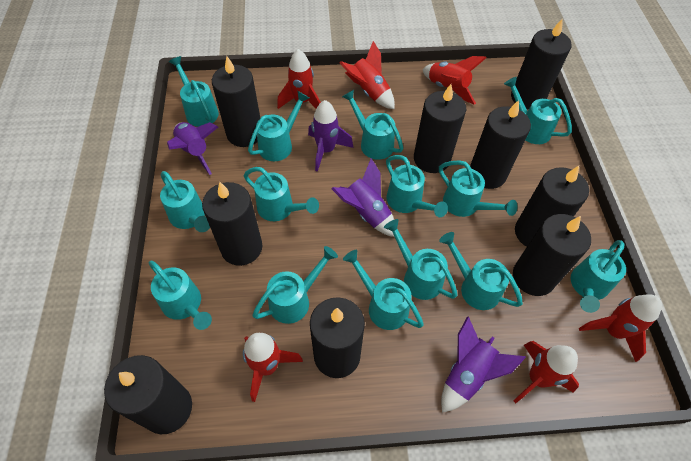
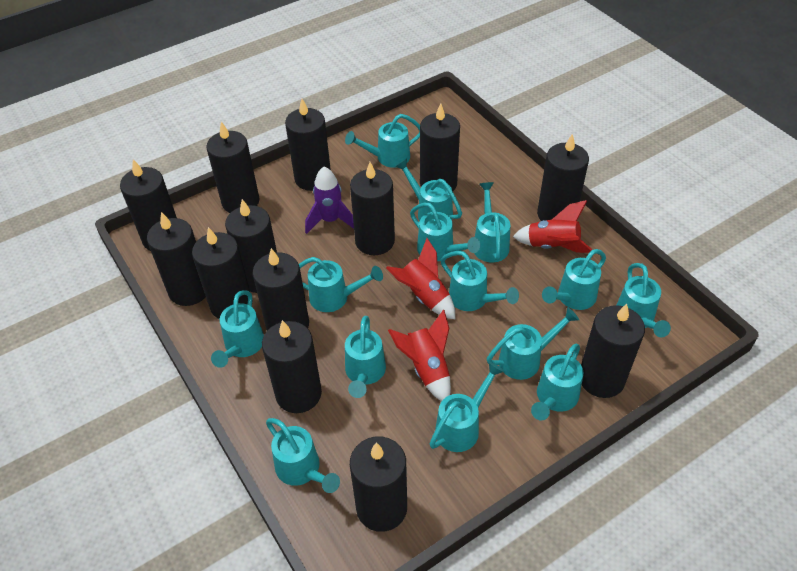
black candle: [104,355,192,434] [202,182,263,266] [212,56,260,147] [310,297,365,378] [414,84,466,173] [470,100,531,189] [511,18,571,109] [513,214,591,296] [515,166,589,247] = 9 -> [120,159,177,251] [147,212,206,306] [192,227,250,319] [206,122,260,213] [225,199,277,293] [252,248,309,331] [262,320,322,413] [285,99,331,191] [350,162,395,255] [350,436,407,532] [420,103,460,191] [537,134,589,221] [581,304,645,398] = 13
purple rocket: [167,122,218,175] [308,100,354,172] [331,158,394,237] [441,316,526,413] = 4 -> [305,167,354,234] = 1
red rocket: [243,333,303,402] [277,49,321,109] [340,41,395,109] [422,56,486,105] [514,341,579,403] [579,294,662,362] = 6 -> [386,238,455,319] [388,310,451,401] [513,200,593,253] = 3

